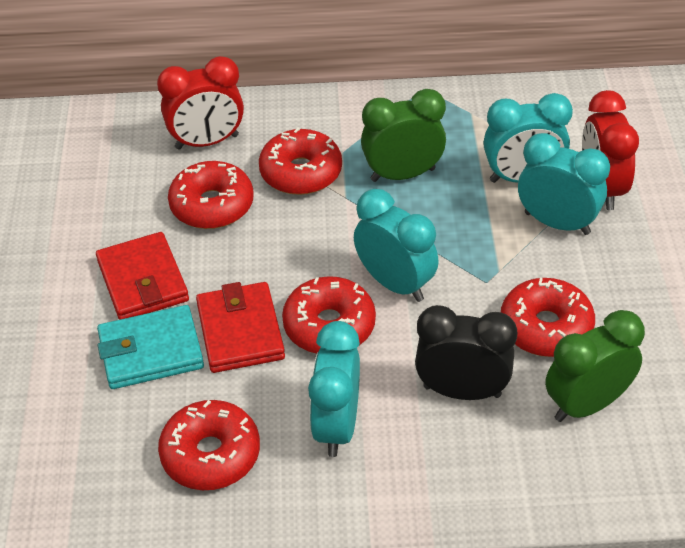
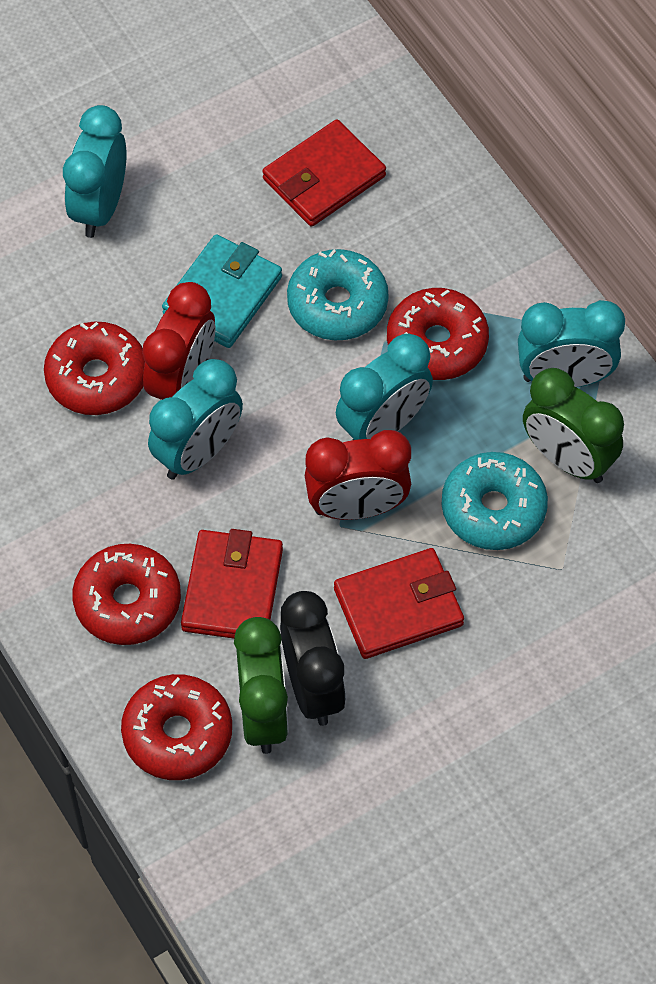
red donut: [158,400,260,490] [168,161,254,229] [259,128,342,195] [282,276,376,354] [501,278,595,357] = 5 -> [44,322,145,415] [72,544,181,645] [121,674,232,780] [387,288,489,380] = 4
red wallet: [96,232,189,320] [196,282,285,373] = 2 -> [181,529,283,639] [262,119,386,227] [334,548,464,659] = 3
turquoise donut: none = 0 -> [287,249,388,340] [441,452,548,550] = 2

